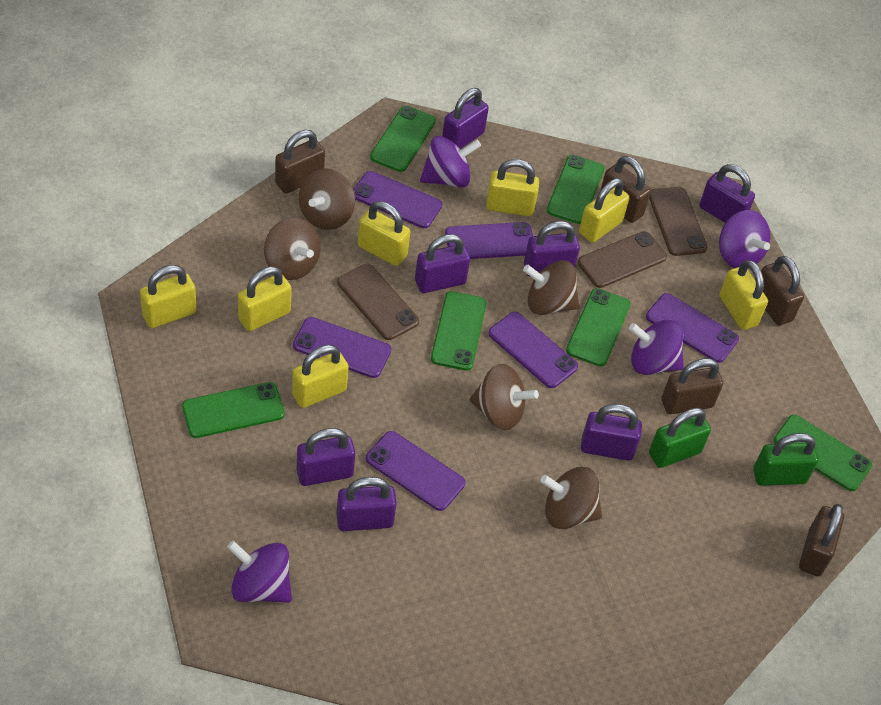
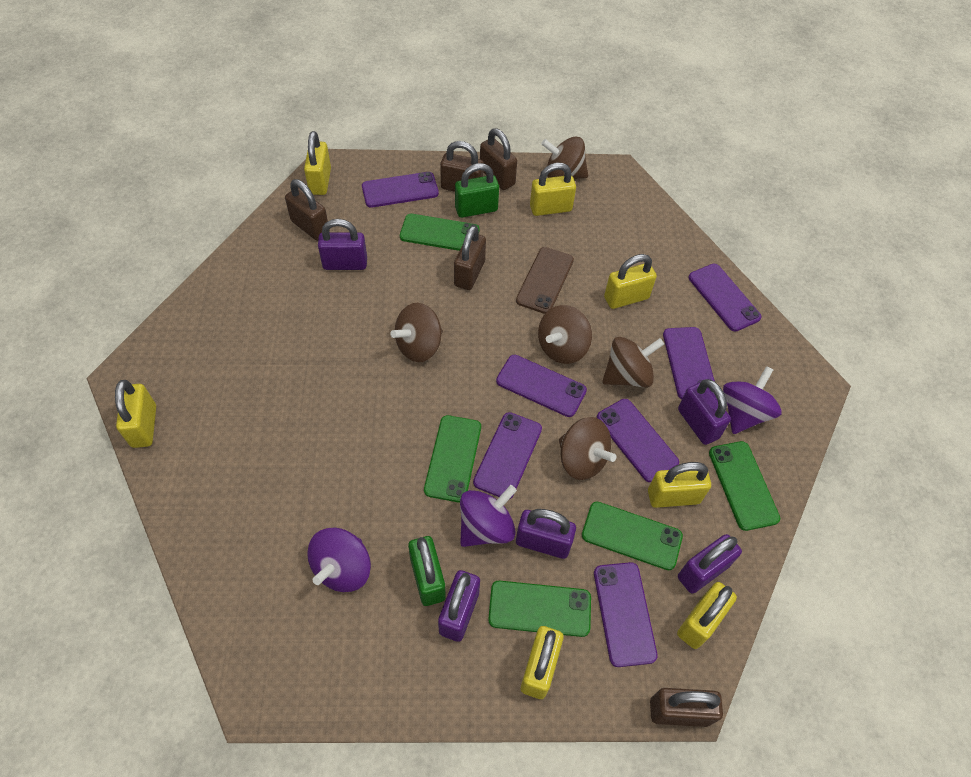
brown phone: [337,264,419,340] [578,231,667,288] [649,187,708,256] = 3 -> [516,247,574,314] = 1
green phone: [182,382,285,438] [370,106,436,172] [431,291,487,371] [547,155,605,224] [566,288,631,367] [774,415,872,491] = 6 -> [400,214,479,251] [424,415,481,502] [488,581,591,637] [582,501,683,570] [709,441,780,531] = 5
purple padlock: [296,428,355,486] [336,477,397,531] [415,234,470,293] [442,88,489,149] [524,221,580,277] [581,404,642,461] [699,164,755,223] = 7 -> [318,219,367,270] [438,570,480,642] [516,509,576,559] [678,379,731,445] [678,534,742,593] = 5
purple phone: [293,317,391,378] [353,171,442,228] [366,431,465,511] [445,222,533,259] [488,312,578,388] [646,293,739,363] = 6 -> [362,172,439,208] [473,412,542,499] [496,355,587,417] [594,562,658,667] [597,399,679,482] [663,327,716,399] [689,264,762,332] = 7
purple spinning top: [227,541,292,603] [420,136,481,188] [629,320,684,375] [719,210,770,268] = 4 -> [307,528,371,592] [460,485,517,547] [723,366,782,434] = 3

